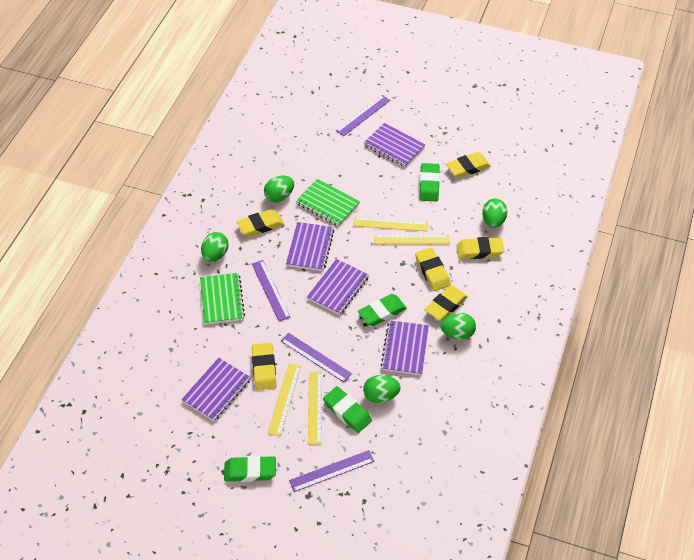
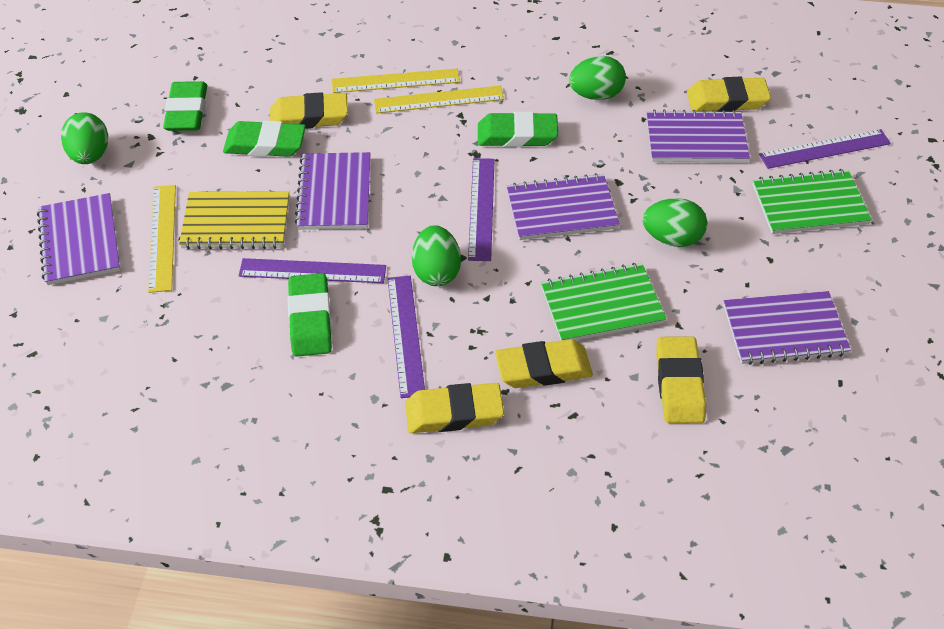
green egg: [201,232,229,262] [264,176,294,202] [363,375,401,403] [440,313,476,340] [482,199,507,228] = 5 -> [61,112,108,164] [412,225,461,286] [569,56,626,100] [643,198,707,247] = 4
yellow eraser: [236,209,284,237] [252,343,277,390] [415,248,451,291] [425,285,468,321] [446,152,491,178] [456,237,504,259] = 6 -> [270,92,348,129] [405,383,504,433] [495,339,593,388] [656,336,706,423] [687,77,771,112] = 5
yellow notebook: none = 0 -> [179,191,289,249] = 1
yellow ruler: [267,364,301,436] [308,372,322,444] [353,217,428,232] [374,235,450,244] = 4 -> [148,185,176,293] [332,69,460,93] [374,86,504,114] = 3

